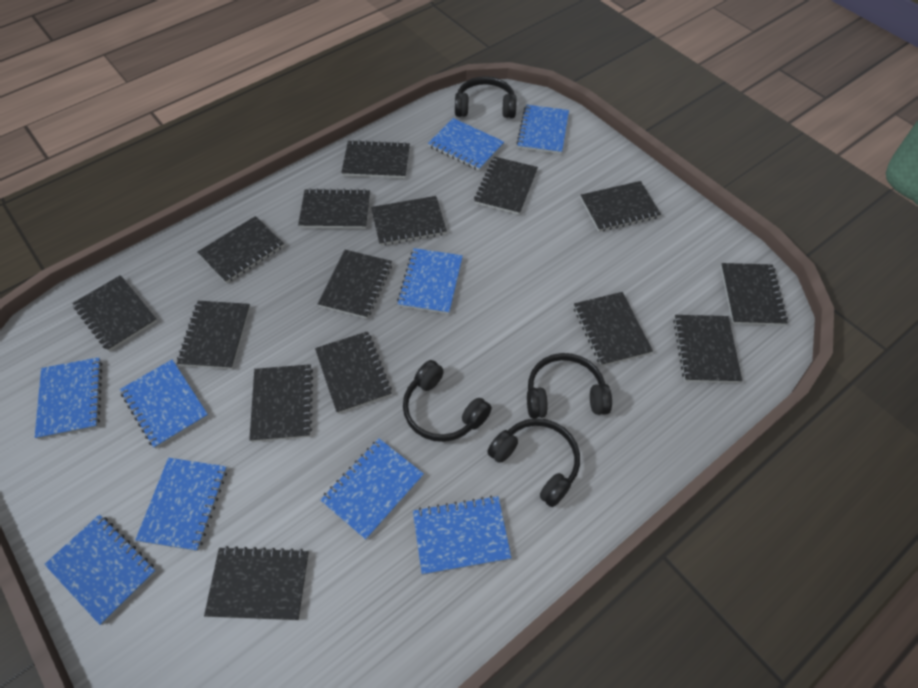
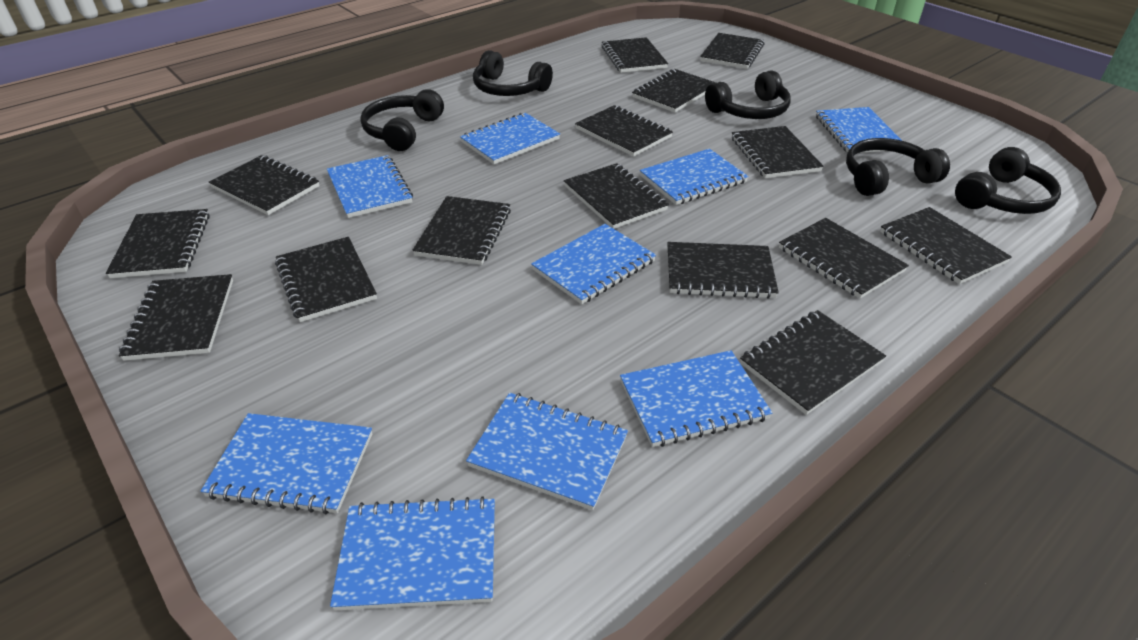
black headphones: [403,360,492,442] [455,76,517,118] [487,418,580,507] [527,353,612,418] = 4 -> [360,89,444,151] [473,50,553,96] [705,71,791,119] [846,138,950,196] [955,147,1061,214] = 5

